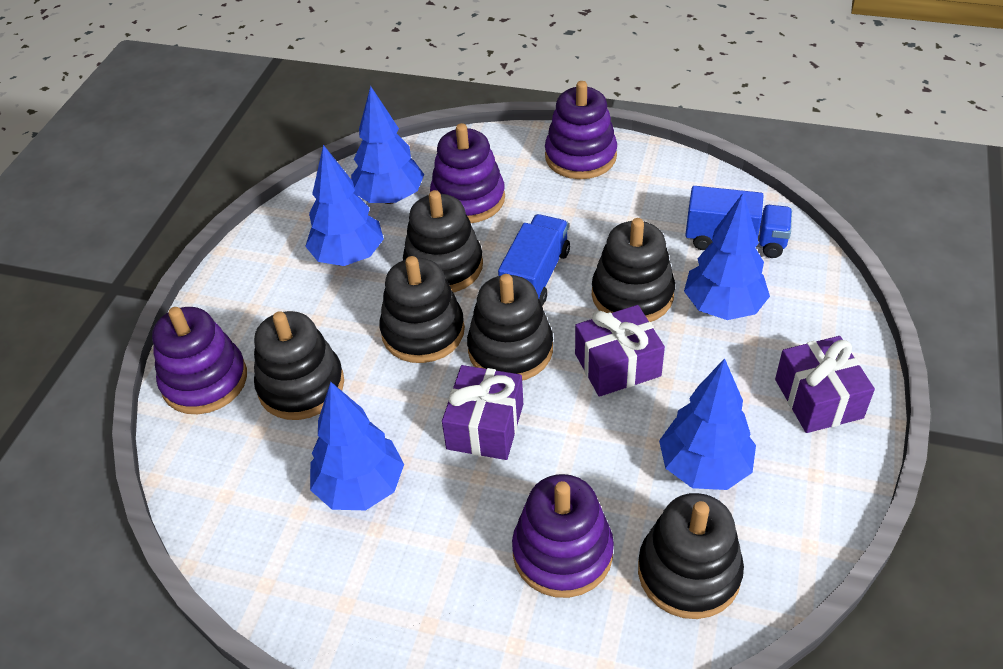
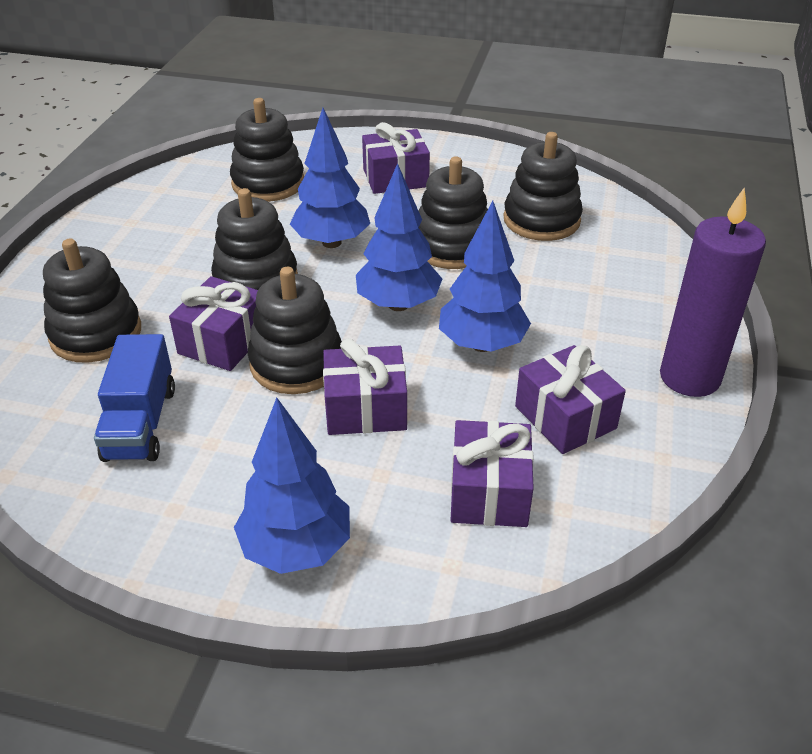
blue tree: [305,145,384,266] [310,382,404,510] [351,86,424,204] [659,358,756,490] [684,193,770,320] = 5 -> [234,398,350,574] [290,108,370,248] [356,163,442,311] [439,201,531,352] = 4
blue truck: [498,214,570,306] [685,186,792,258] = 2 -> [94,334,175,462] = 1
purple candle: none = 0 -> [660,187,766,397] = 1
purple gift: [442,365,523,460] [575,305,665,397] [775,336,875,433] = 3 -> [169,276,258,371] [323,339,407,435] [362,122,430,194] [450,420,534,527] [515,345,626,454] = 5
purple stacking toy: [152,307,247,414] [430,123,505,223] [512,474,614,598] [545,81,617,179] = 4 -> none = 0

